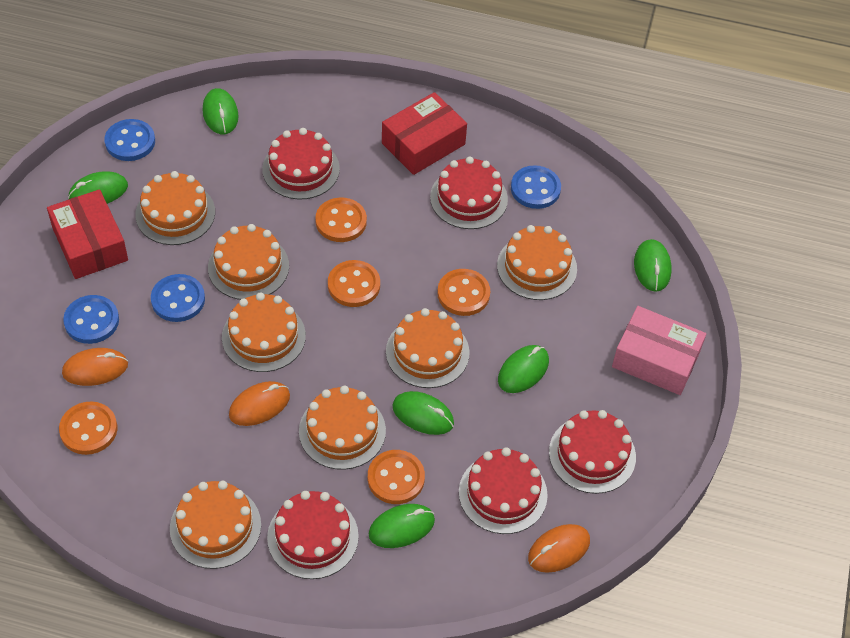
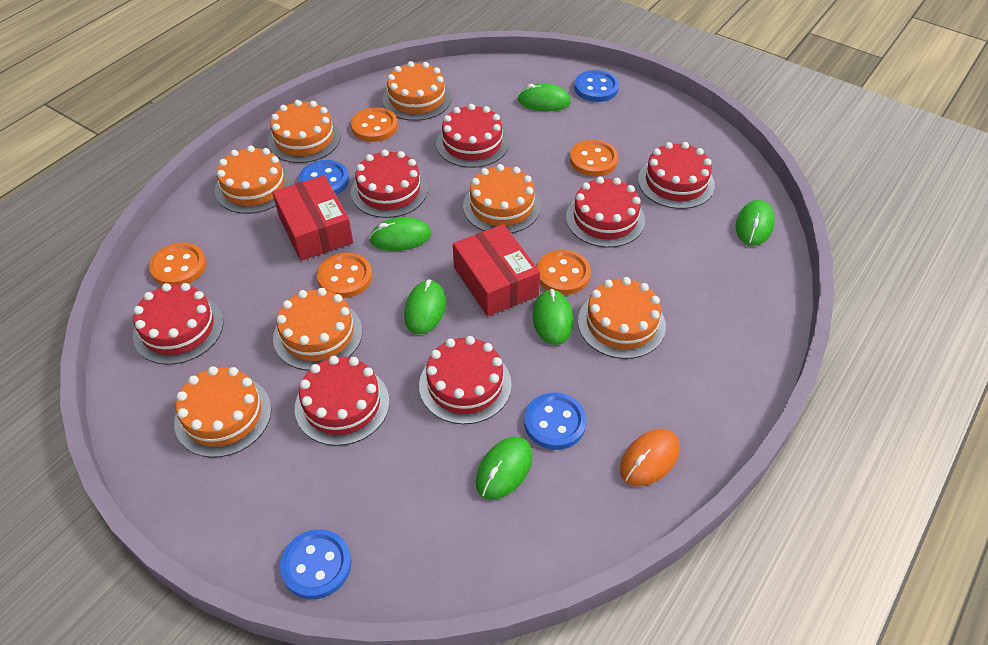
orange mouse: [62,348,128,386] [229,381,290,426] [528,524,590,573] = 3 -> [620,429,680,486] = 1
pink box: [612,306,706,395] = 1 -> none = 0
red cake: [262,128,340,200] [267,491,359,579] [430,156,508,229] [459,447,548,534] [549,410,636,494] = 5 -> [133,283,223,365] [295,356,389,446] [351,149,428,218] [419,336,512,424] [436,104,509,168] [566,177,645,248] [638,142,715,209] = 7

